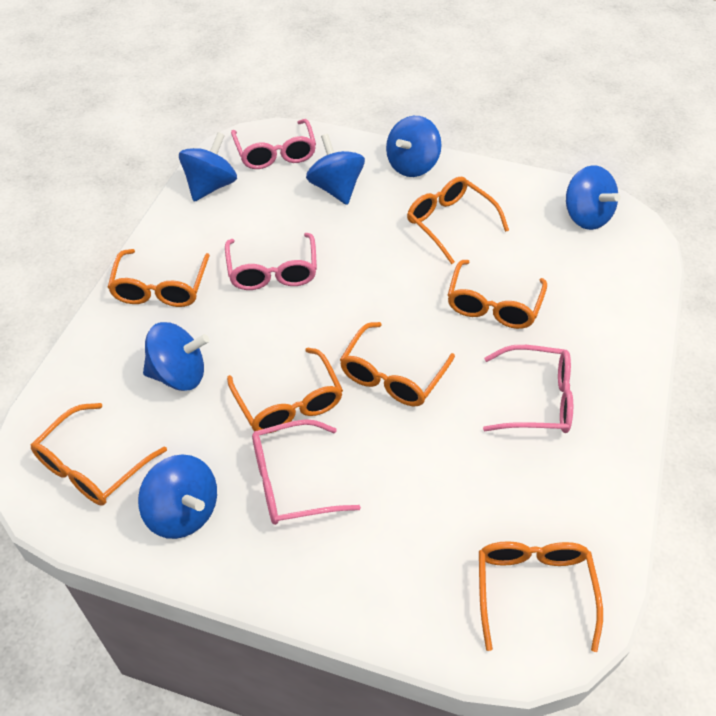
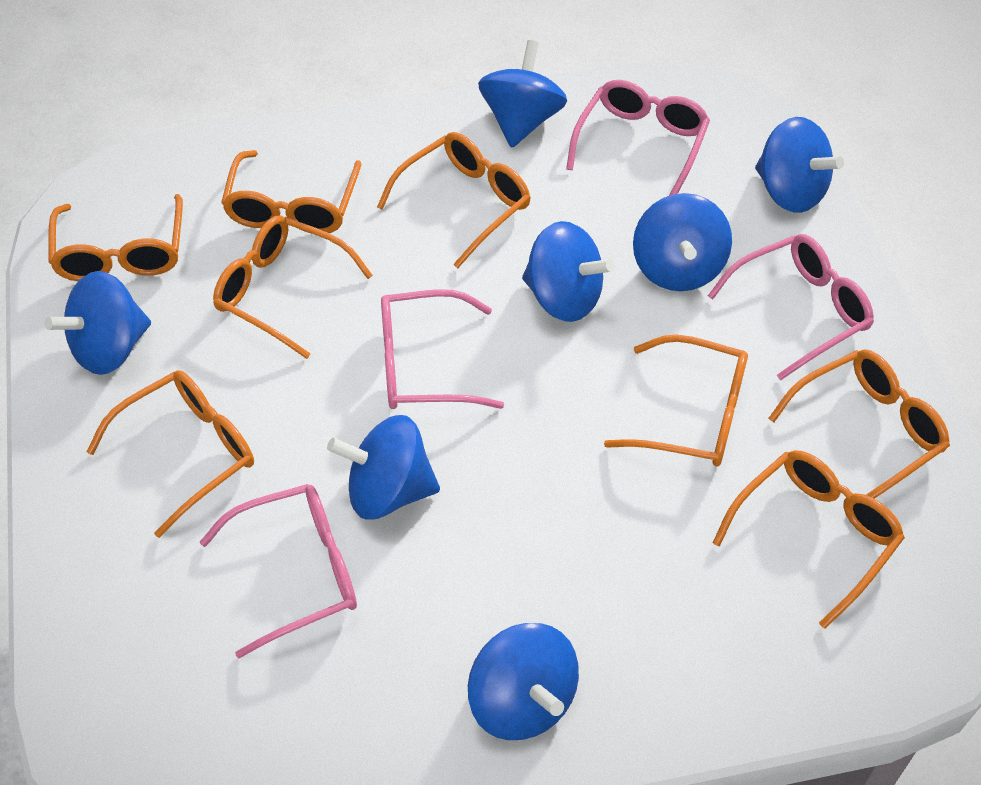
blue spinning top: [138,454,217,539] [143,322,209,391] [179,132,237,202] [306,134,365,205] [386,116,441,177] [566,165,621,230] = 6 -> [45,271,151,375] [327,415,440,520] [468,623,579,740] [478,40,567,148] [522,221,614,322] [633,193,732,291] [755,117,844,213] = 7
orange glasses: [31,403,167,506] [108,249,210,307] [227,347,343,434] [340,322,455,406] [407,177,509,264] [448,260,547,329] [479,541,603,652] = 7 -> [48,194,183,281] [87,370,254,538] [213,216,373,359] [221,150,361,233] [377,132,531,268] [604,334,748,467] [713,450,905,629] [768,349,950,499] = 8

